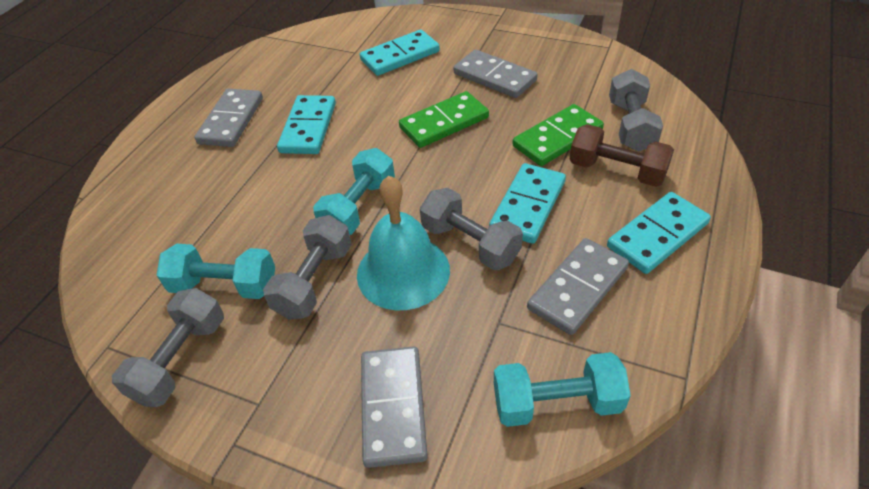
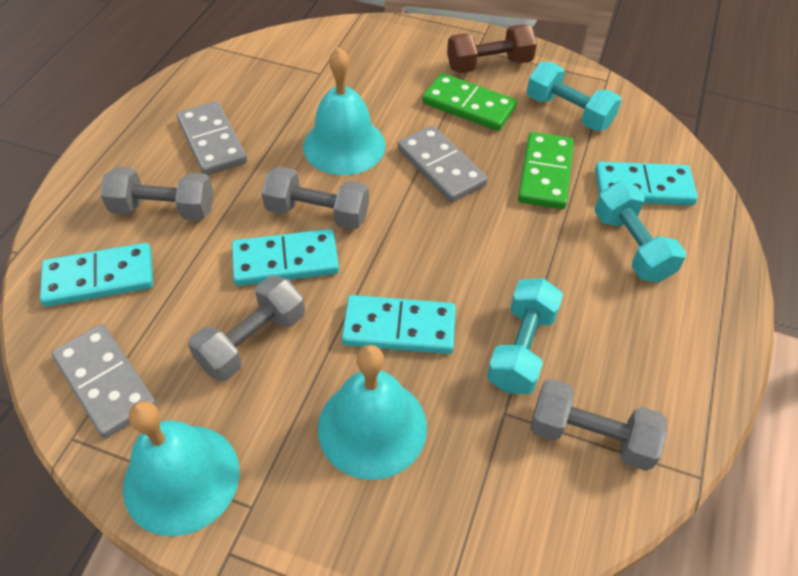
grey domino: [195,89,263,147] [361,346,428,468] [454,50,538,98] [527,238,629,335] = 4 -> [52,324,157,438] [177,101,247,175] [398,125,488,203] = 3
turquoise bell: [357,176,450,310] = 1 -> [123,401,240,536] [303,47,385,175] [318,345,427,480] = 3

